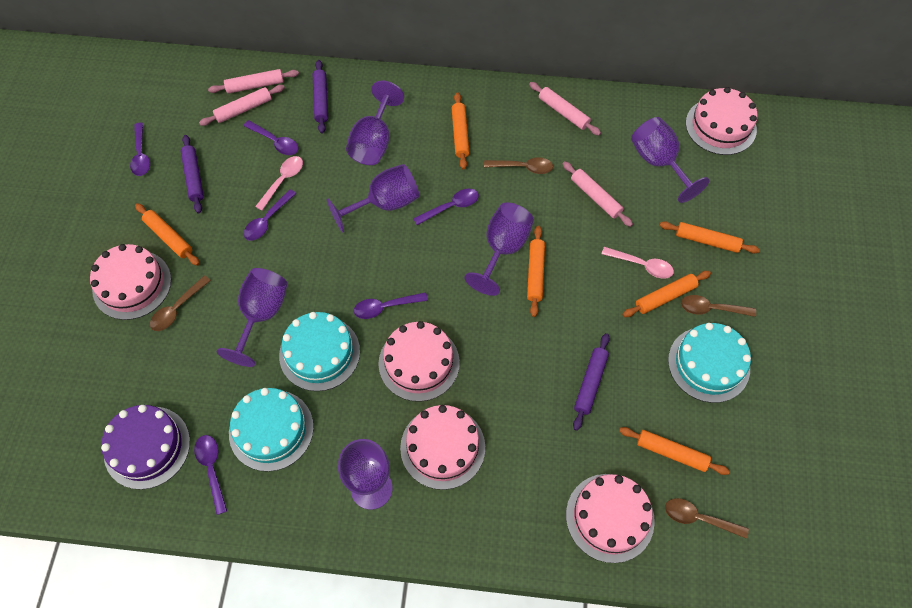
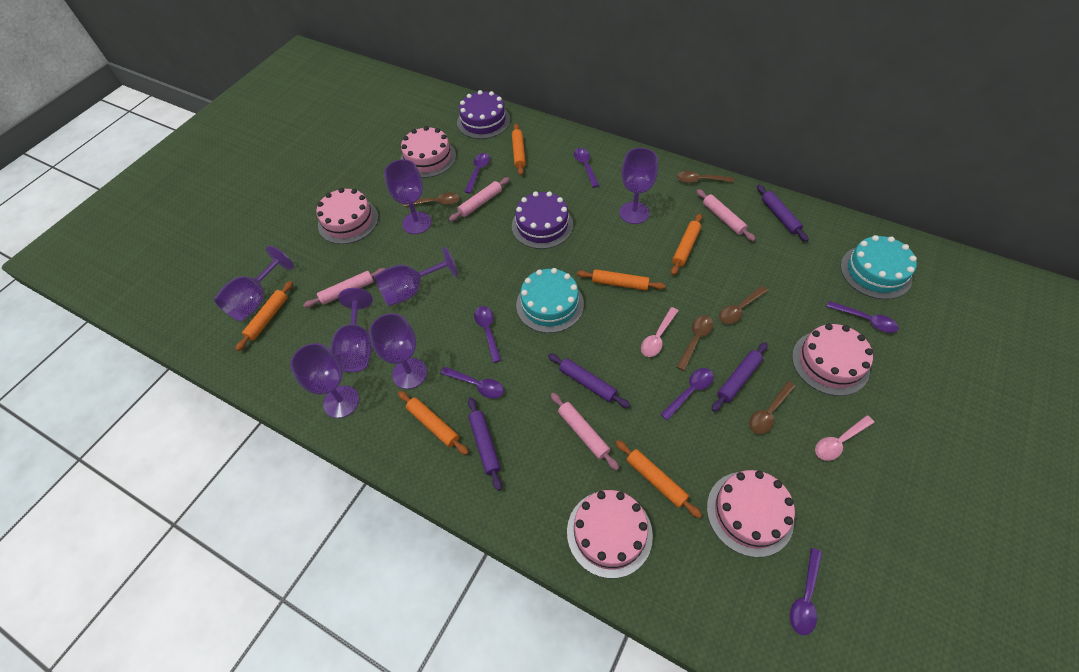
brown spoon: [150,275,211,331] [484,157,553,174] [665,498,749,539] [681,295,756,317] = 4 -> [403,193,460,207] [676,315,713,371] [677,171,734,183] [719,286,768,324] [749,381,796,434] = 5
purple cake: [101,405,190,490] = 1 -> [457,90,510,139] [512,191,573,249] = 2
purple goblet: [216,268,287,367] [327,164,419,233] [338,439,392,510] [346,80,404,165] [465,203,534,296] [631,117,710,203] = 6 -> [214,246,294,321] [290,343,359,418] [330,288,373,372] [369,313,427,389] [374,247,458,306] [384,159,432,234] [620,148,658,224] = 7
purple rolling pin: [181,135,204,214] [313,60,328,134] [573,333,610,431] = 3 -> [468,397,502,491] [548,353,630,408] [712,342,768,412] [757,185,809,242] = 4
purple spoon: [130,123,150,176] [194,435,227,515] [243,120,299,155] [244,189,296,241] [354,292,428,319] [413,189,479,225] = 6 -> [440,367,504,399] [464,153,490,194] [474,306,501,363] [574,148,600,188] [660,368,714,420] [790,548,822,636] [827,301,899,333] = 7
turquoise cake: [229,388,314,472] [279,312,360,391] [668,323,751,403] = 3 -> [516,268,584,333] [841,235,917,299] = 2

